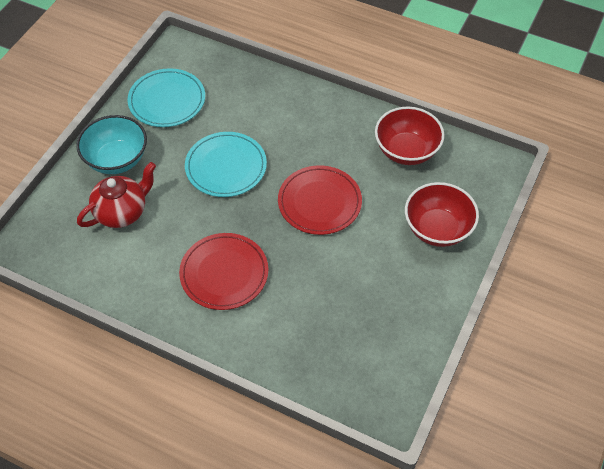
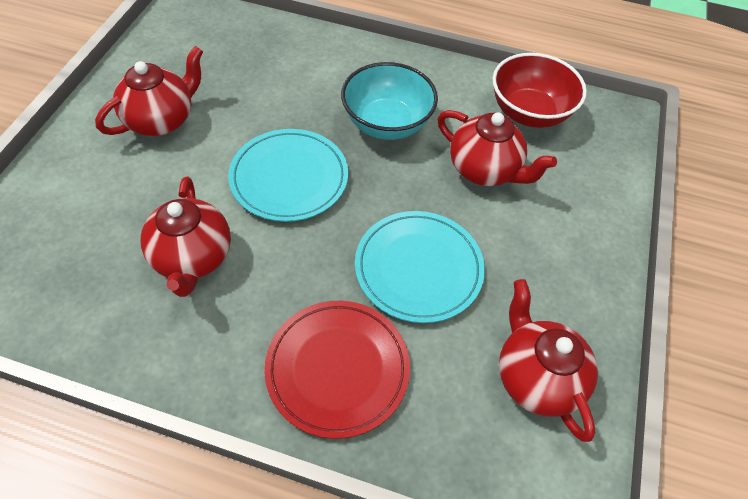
red bowl: [375,107,445,165] [405,182,479,247] = 2 -> [493,53,587,128] = 1
red plate: [179,233,268,310] [278,165,362,235] = 2 -> [264,301,410,439] = 1
red teapot: [77,162,156,228] = 1 -> [95,46,203,136] [141,177,231,297] [438,110,557,186] [499,279,598,442] = 4

